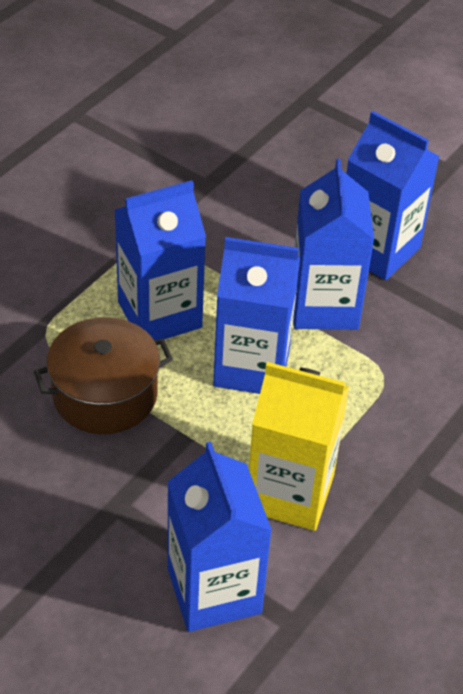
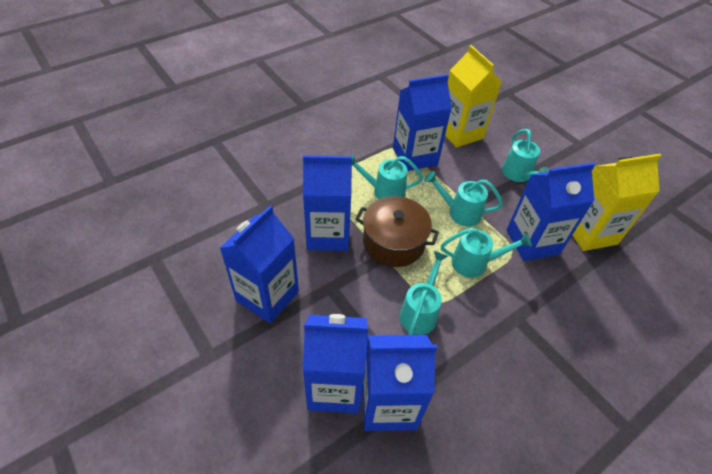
blue carton: [115,180,206,340] [167,442,272,632] [213,237,300,394] [293,159,374,330] [346,111,440,280] = 5 -> [220,205,299,323] [303,155,352,251] [303,314,368,413] [363,335,437,431] [393,74,452,171] [507,163,595,261] = 6
turquoise watering can: none = 0 -> [350,154,423,199] [399,251,448,335] [424,171,503,226] [441,228,532,278] [502,129,550,182] = 5
yellow carton: [249,362,349,531] = 1 -> [445,45,502,148] [573,154,662,251] = 2

